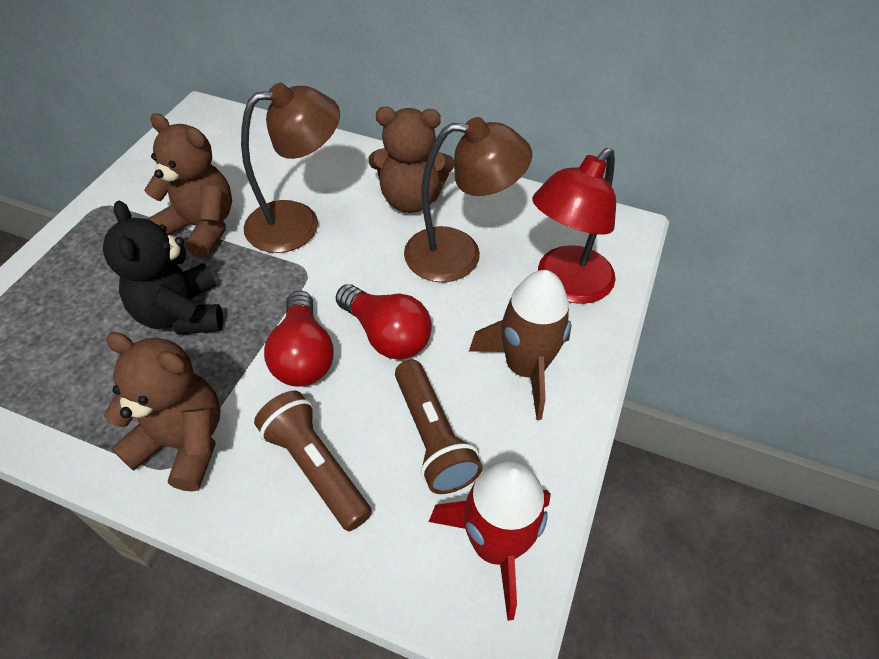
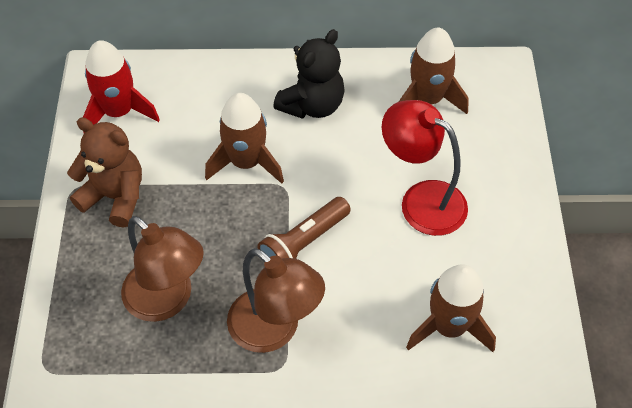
brown flashlight: [254,391,372,531] [395,360,482,494] = 2 -> [257,197,351,263] = 1
brown rocket: [469,270,572,420] = 1 -> [205,93,284,184] [399,28,469,114] [406,264,496,352] = 3
brown teddy bear: [104,332,221,492] [144,113,232,258] [368,107,454,213] = 3 -> [67,117,142,227] = 1
red light bulb: [264,290,333,387] [336,284,432,360] = 2 -> none = 0

